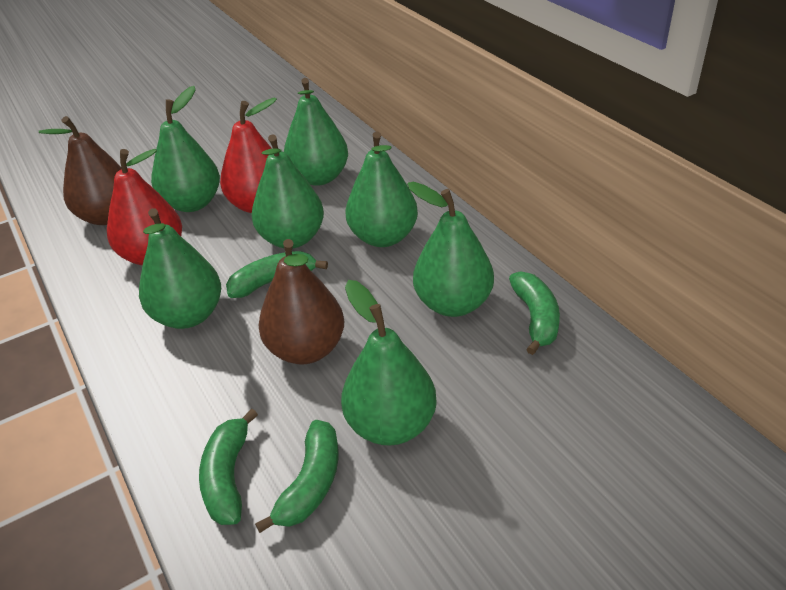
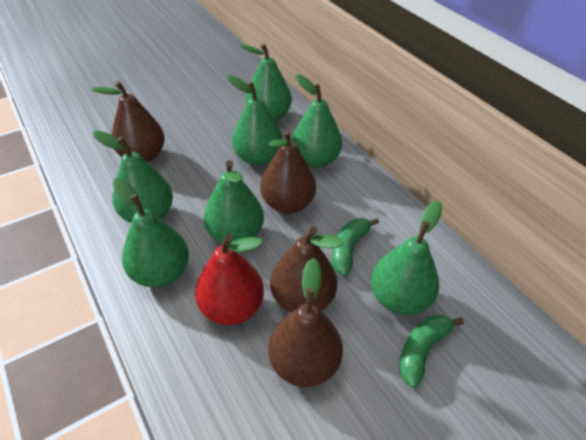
brown pear: [39,116,122,225] [258,239,344,364] = 2 -> [91,81,165,162] [260,130,316,214] [268,258,343,387] [270,227,344,313] = 4
green banana: [199,409,258,525] [226,251,328,298] [255,420,338,533] [509,271,560,355] = 4 -> [332,218,379,276] [399,315,464,388] = 2
red pear: [107,149,182,265] [220,98,277,213] = 2 -> [195,234,264,325] = 1

